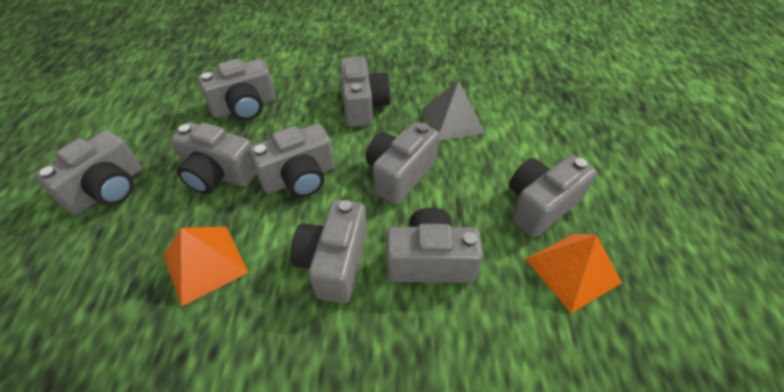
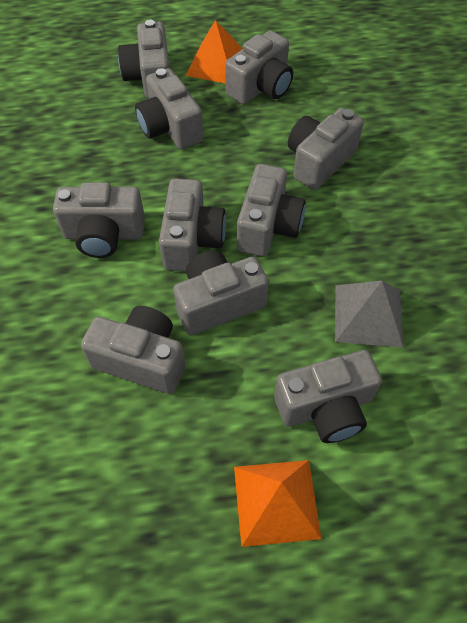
grey camera: [34,130,142,215] [171,122,256,194] [198,59,276,121] [248,124,335,198] [290,200,367,303] [340,57,391,127] [366,122,439,205] [386,207,483,283] [509,155,597,237] = 9 -> [53,182,145,258] [81,306,185,394] [118,20,169,98] [135,68,203,150] [159,178,226,271] [173,250,269,335] [225,30,293,104] [237,164,306,256] [274,350,382,443] [288,108,364,190] = 10

